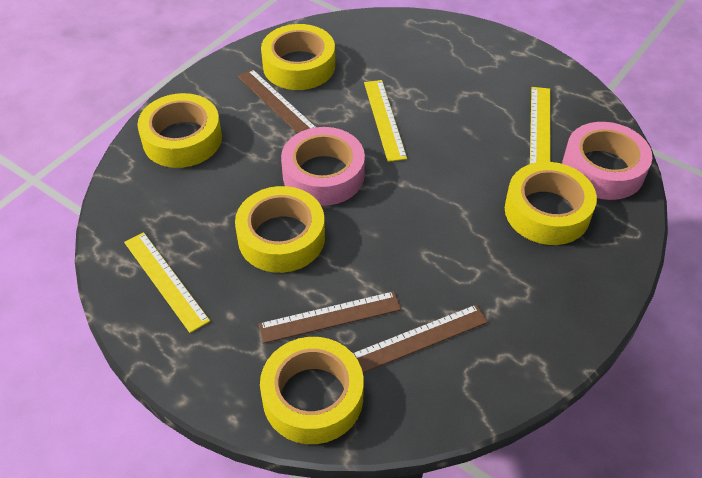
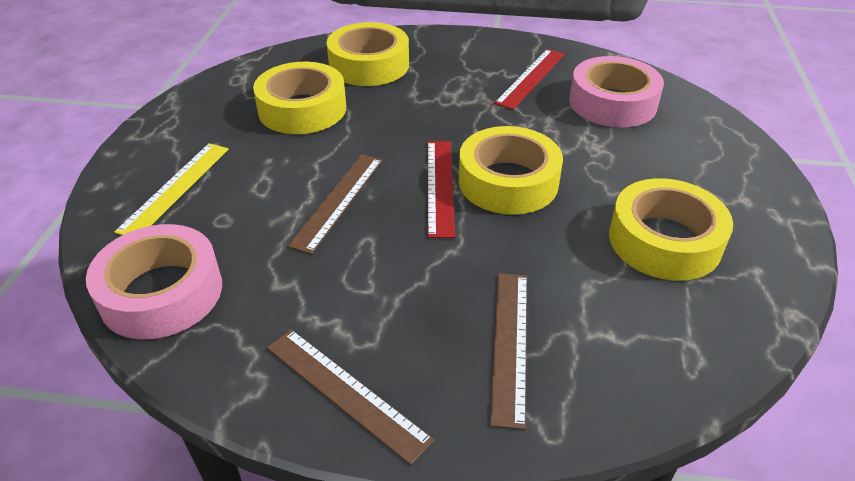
red ruler: none = 0 -> [427,141,455,238] [494,49,565,110] = 2
yellow ruler: [124,232,210,333] [364,80,407,162] [530,87,550,164] = 3 -> [114,143,229,235] = 1
yellow tape: [137,93,222,168] [235,186,325,273] [260,337,364,444] [261,24,335,90] [505,162,597,245] = 5 -> [253,62,346,134] [326,22,409,86] [459,126,563,215] [609,178,733,281] = 4

